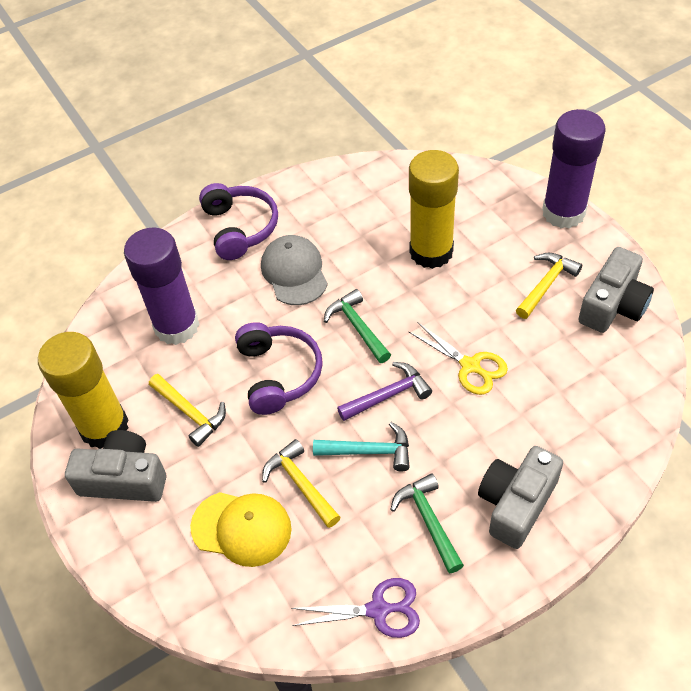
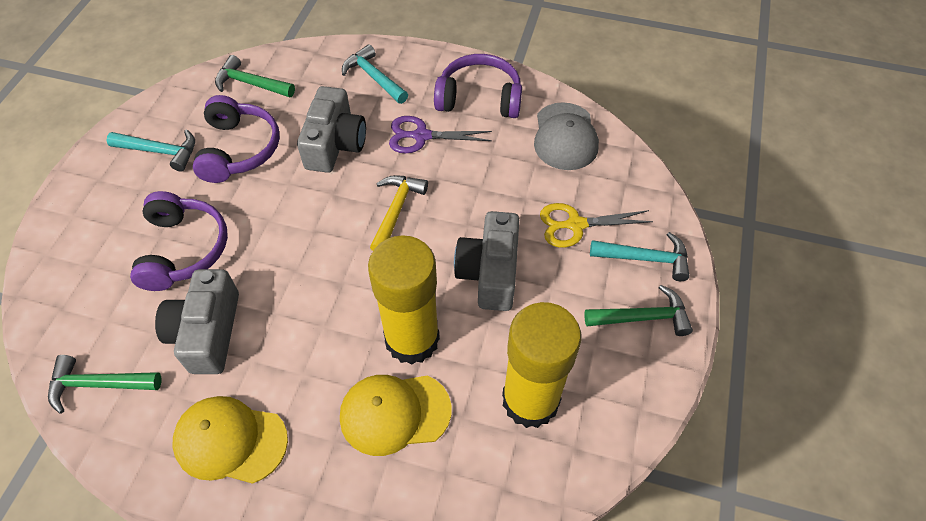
green hammer: [324,289,391,363] [390,473,464,573] = 2 -> [48,355,161,414] [215,55,295,97] [584,285,693,336] = 3
purple glue stick: [124,227,200,345] [542,109,605,229] = 2 -> none = 0
purple hammer: [337,362,432,421] = 1 -> none = 0
purple headphones: [199,183,278,260] [235,322,323,415] = 2 -> [130,191,228,291] [193,95,280,183] [434,54,522,118] = 3
turquoise hammer: [313,422,410,471] = 1 -> [107,129,195,172] [342,44,408,104] [590,232,690,281] = 3
yellow cap: [190,492,292,567] = 1 -> [172,396,288,484] [340,375,451,456] = 2
yellow hammer: [149,374,226,447] [262,439,340,528] [516,252,582,319] = 3 -> [370,175,428,251] = 1

